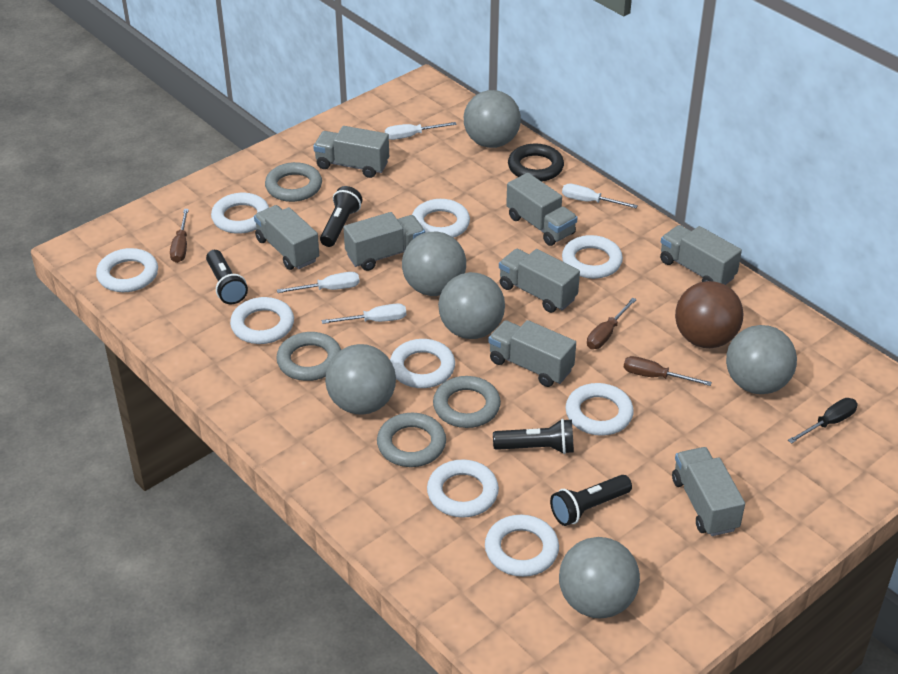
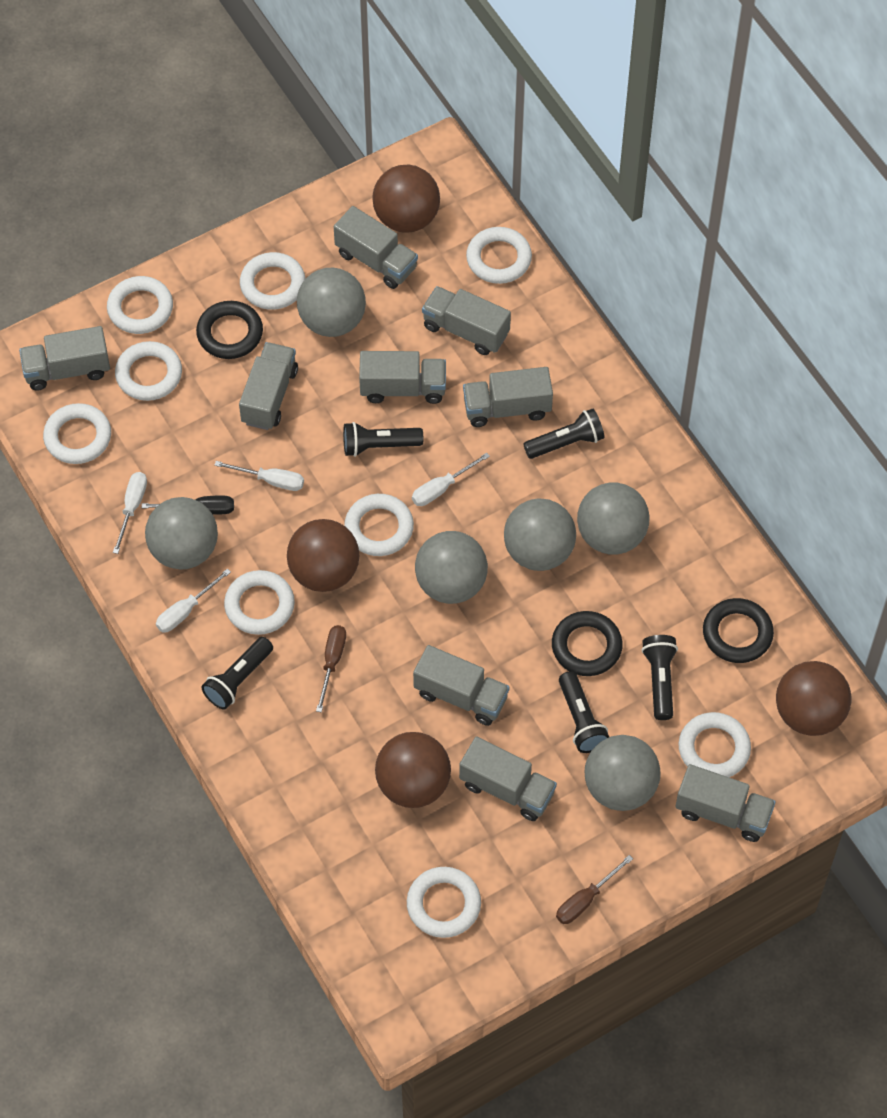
black flashlight: [206,250,248,304] [320,186,362,247] [493,419,574,454] [550,475,632,526] = 4 -> [201,637,273,710] [343,422,423,457] [523,409,605,459] [559,671,609,753] [642,635,678,720] = 5
black ring: [508,144,564,182] = 1 -> [196,301,263,359] [552,611,623,676] [703,598,774,663] = 3
brown ball: [675,281,744,348] = 1 -> [287,519,359,592] [372,165,440,233] [375,732,451,808] [776,661,852,736] = 4
brown screwdriver: [170,209,189,263] [587,297,637,349] [624,356,712,386] = 3 -> [316,625,346,712] [556,855,633,924] = 2
grey ring: [265,162,322,202] [276,332,341,381] [377,413,446,467] [433,376,501,428] = 4 -> none = 0
grey truck: [254,205,319,270] [313,126,389,178] [343,212,425,271] [489,320,576,387] [499,249,580,313] [506,173,578,246] [660,225,742,285] [672,447,745,536] = 8 -> [19,326,110,391] [239,342,298,430] [334,206,418,289] [359,351,446,404] [413,645,510,726] [422,286,511,355] [459,736,557,821] [463,367,553,427] [675,764,776,842] = 9

